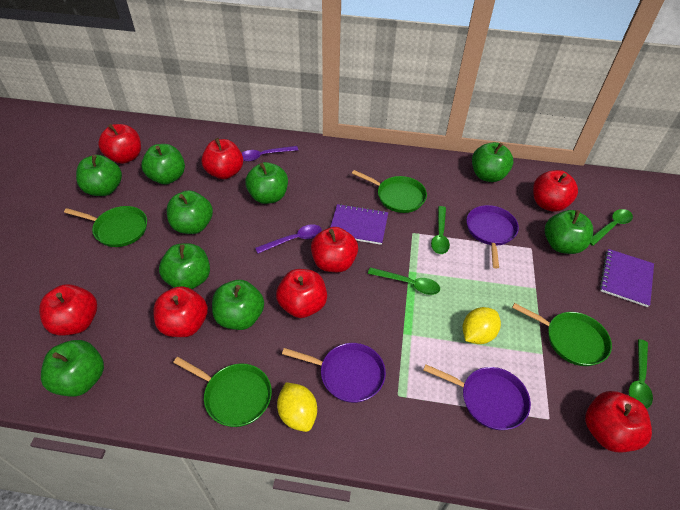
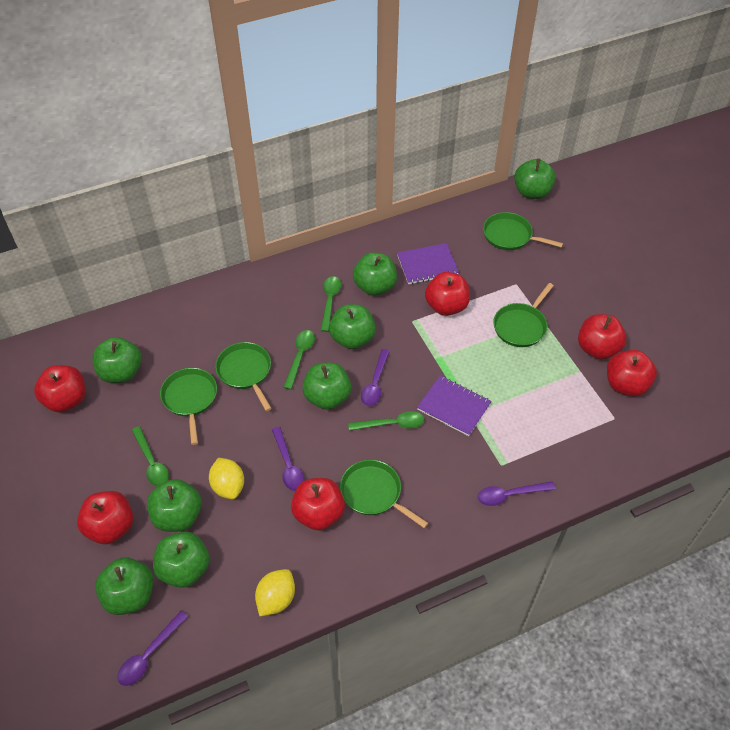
green apple: [41,340,104,397] [76,155,122,196] [141,144,185,184] [159,243,210,289] [167,190,213,234] [212,280,264,330] [245,162,288,204] [472,142,513,182] [545,210,593,254] = 9 -> [92,337,142,383] [95,557,154,615] [147,479,202,532] [153,532,210,588] [302,362,351,410] [329,304,376,349] [353,252,397,296] [514,158,556,199] = 8
green pan: [64,206,147,247] [173,357,272,427] [352,170,427,213] [512,303,612,366] = 4 -> [160,368,217,445] [215,342,272,411] [340,460,429,528] [483,212,563,250] [493,283,554,347] = 5
purple pan: [282,343,386,403] [423,364,531,430] [466,205,519,269] = 3 -> none = 0
purple spoon: [242,146,298,161] [255,224,322,254] = 2 -> [117,611,189,686] [272,427,305,491] [361,349,390,406] [478,481,556,506] = 4
red apple: [39,284,97,336] [98,124,141,164] [153,286,208,337] [201,138,243,179] [276,269,327,318] [311,227,358,272] [533,170,578,212] [585,391,652,452] = 8 -> [34,365,85,413] [77,491,133,544] [291,478,345,530] [425,272,470,316] [578,314,627,360] [607,350,657,397] = 6

